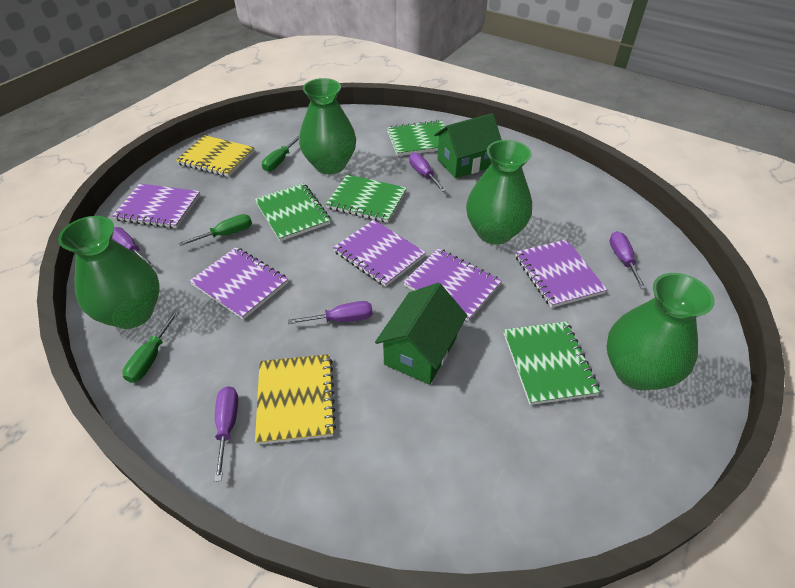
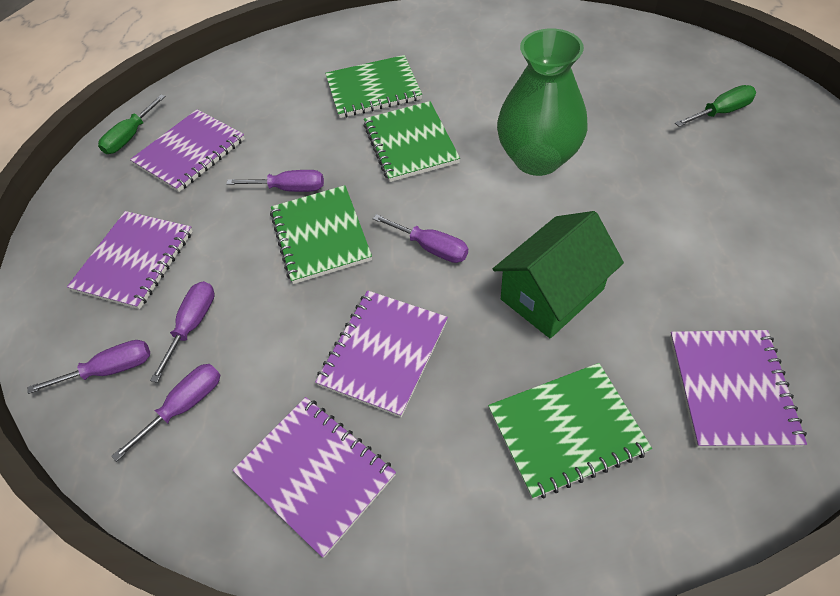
green house: [375,283,467,385] [434,113,501,178] = 2 -> [493,211,624,339] = 1
green screwdriver: [122,310,180,383] [179,214,252,246] [262,135,299,171] = 3 -> [98,95,166,154] [675,85,756,127] = 2
green vase: [58,216,160,329] [299,78,356,174] [466,140,532,245] [607,273,715,391] = 4 -> [497,29,588,176] = 1
yellow notebook: [176,135,255,177] [255,354,336,445] = 2 -> none = 0

